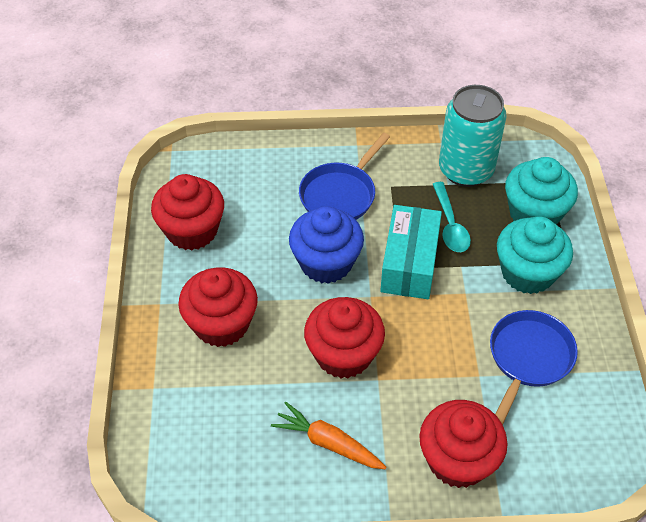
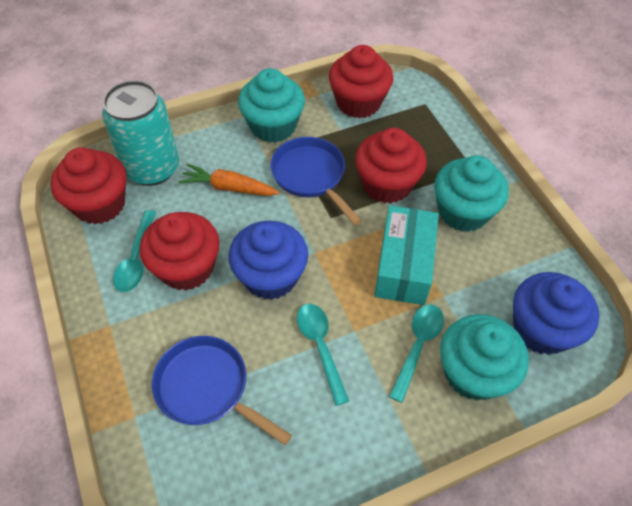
blue cupcake: [289,206,364,284] = 1 -> [229,221,308,300] [513,272,599,355] = 2
turquoise cupcake: [497,216,573,294] [505,157,578,225] = 2 -> [238,68,305,143] [434,156,509,232] [440,314,529,401] = 3
turquoise spoon: [433,182,471,252] = 1 -> [113,210,156,292] [297,304,349,406] [389,304,444,403] = 3

